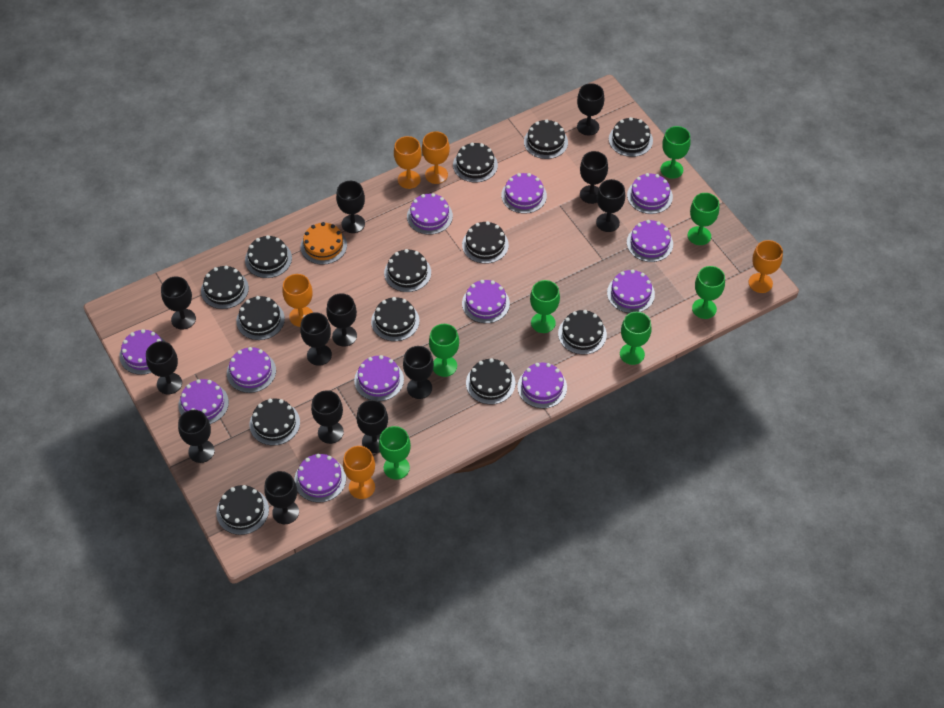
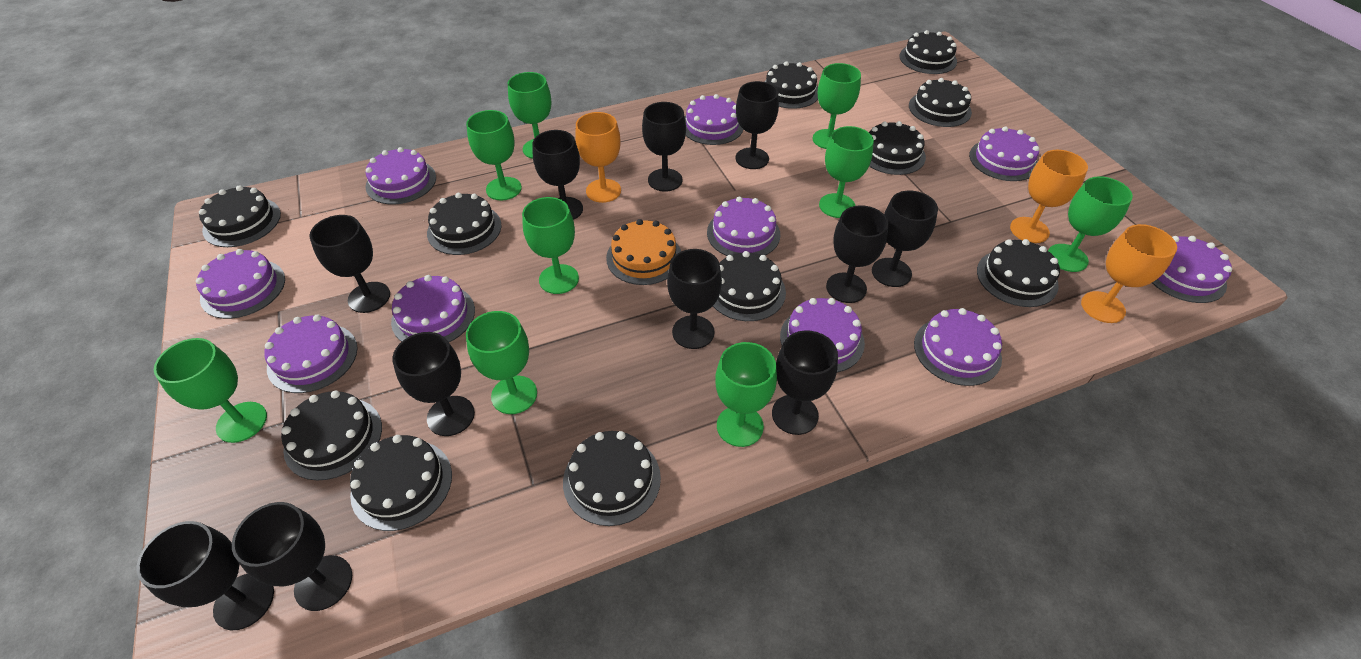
black cake: [201,265,249,309] [216,485,269,535] [236,296,285,340] [245,235,292,278] [250,398,300,446] [371,297,419,341] [384,249,431,292] [453,143,498,182] [462,221,509,264] [466,358,515,404] [524,119,568,159] [558,310,607,355] [609,117,653,157] = 13 -> [199,185,281,247] [281,390,382,481] [350,435,452,531] [427,193,501,255] [563,431,661,526] [713,251,786,321] [765,61,818,109] [869,121,926,175] [899,30,957,74] [909,78,972,127] [977,239,1060,307] = 11
black goblet: [146,341,182,395] [161,276,196,330] [178,410,215,463] [264,471,299,524] [300,312,332,366] [311,390,344,444] [326,293,357,347] [336,181,365,233] [357,400,388,453] [403,346,434,399] [577,83,604,135] [580,151,608,204] [596,179,625,232] = 13 -> [137,521,274,630] [232,502,352,611] [309,215,390,313] [392,332,475,436] [533,130,583,220] [642,102,686,192] [667,249,722,349] [736,81,779,169] [772,330,838,435] [826,205,889,303] [872,191,938,287] = 11
green goblet: [379,426,411,480] [429,324,459,377] [530,280,560,333] [620,312,651,365] [660,126,690,179] [688,193,719,245] [692,266,725,319] = 7 -> [154,338,267,443] [466,110,522,201] [466,311,537,414] [508,72,551,159] [522,197,579,294] [715,342,777,447] [813,63,861,149] [819,126,874,218] [1048,176,1133,272] = 9
orange goblet: [282,274,313,327] [343,446,375,499] [394,136,422,189] [422,131,450,184] [749,240,783,293] = 5 -> [575,112,621,203] [1010,150,1088,243] [1081,224,1177,323] = 3
purple cake: [119,329,165,375] [178,379,229,424] [227,347,276,393] [294,454,346,503] [354,355,404,401] [407,193,453,235] [462,280,510,323] [501,173,547,214] [518,363,567,408] [607,270,655,313] [627,173,673,214] [627,220,673,262] = 12 -> [196,249,285,319] [264,315,358,393] [365,147,436,204] [391,275,475,342] [685,94,744,145] [707,196,780,256] [780,298,865,372] [914,308,1002,386] [969,126,1039,181] [1152,236,1232,303] = 10

